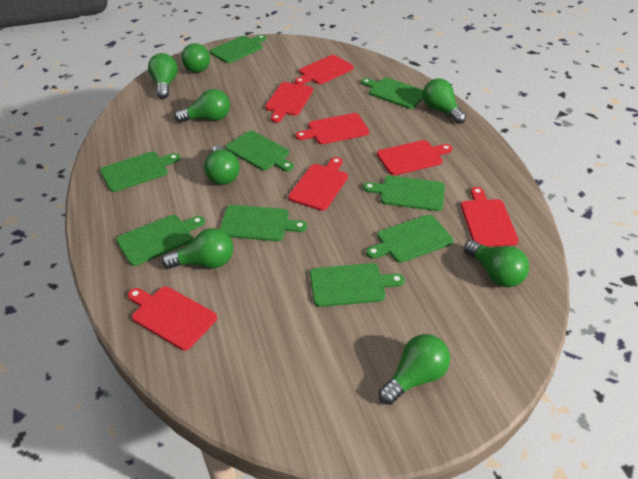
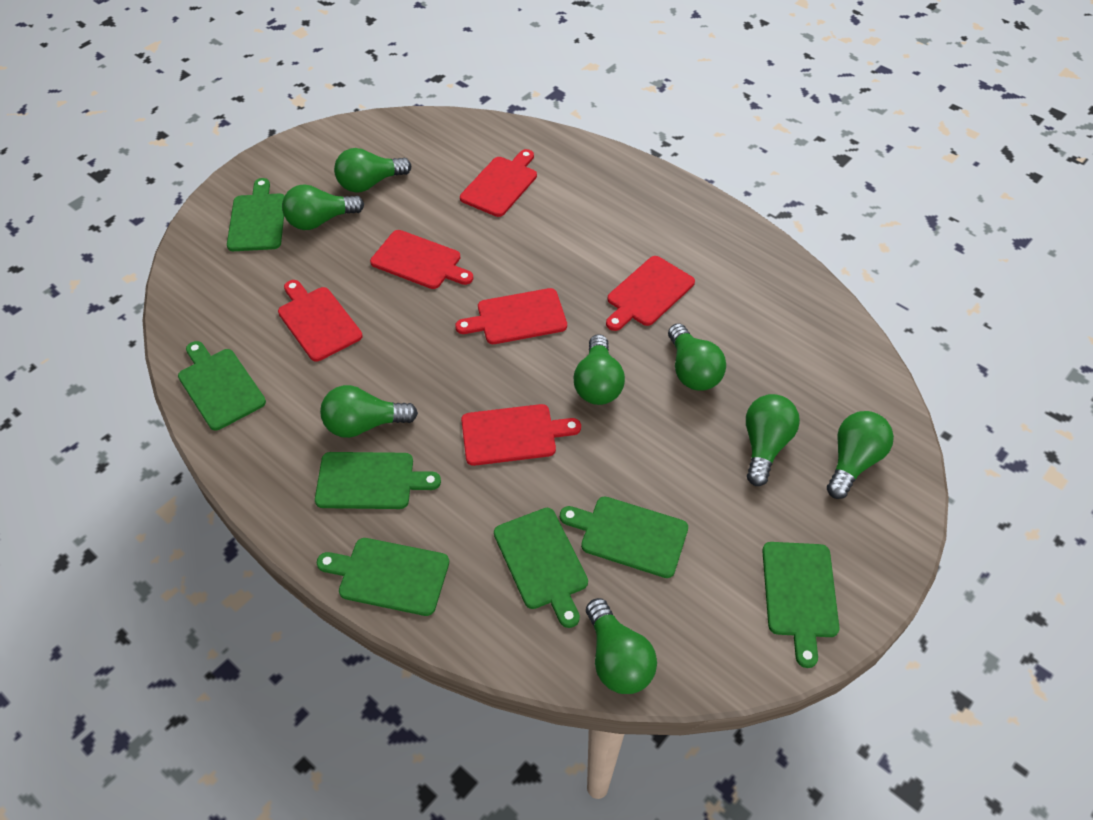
green cutting board: [100,152,180,192] [116,215,205,266] [210,35,266,63] [220,205,307,241] [226,131,294,171] [310,263,405,307] [361,78,423,109] [363,176,445,211] [366,215,453,263] = 9 -> [178,341,266,431] [227,178,285,251] [315,452,441,509] [317,538,449,616] [494,508,588,628] [560,496,688,578] [762,542,839,668] = 7
red cutting board: [128,286,217,351] [265,82,313,123] [288,157,348,211] [295,55,354,85] [295,113,369,144] [377,140,452,175] [461,187,519,247] = 7 -> [278,280,363,361] [370,230,473,289] [455,288,567,344] [460,149,537,217] [461,404,581,466] [606,256,695,331] = 6

